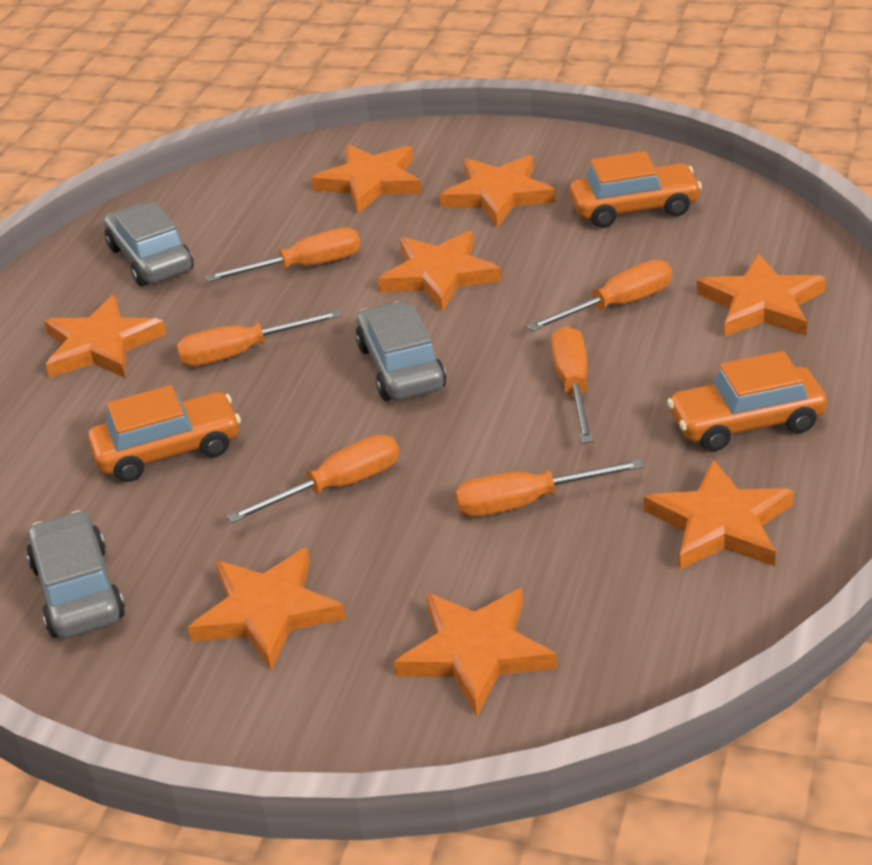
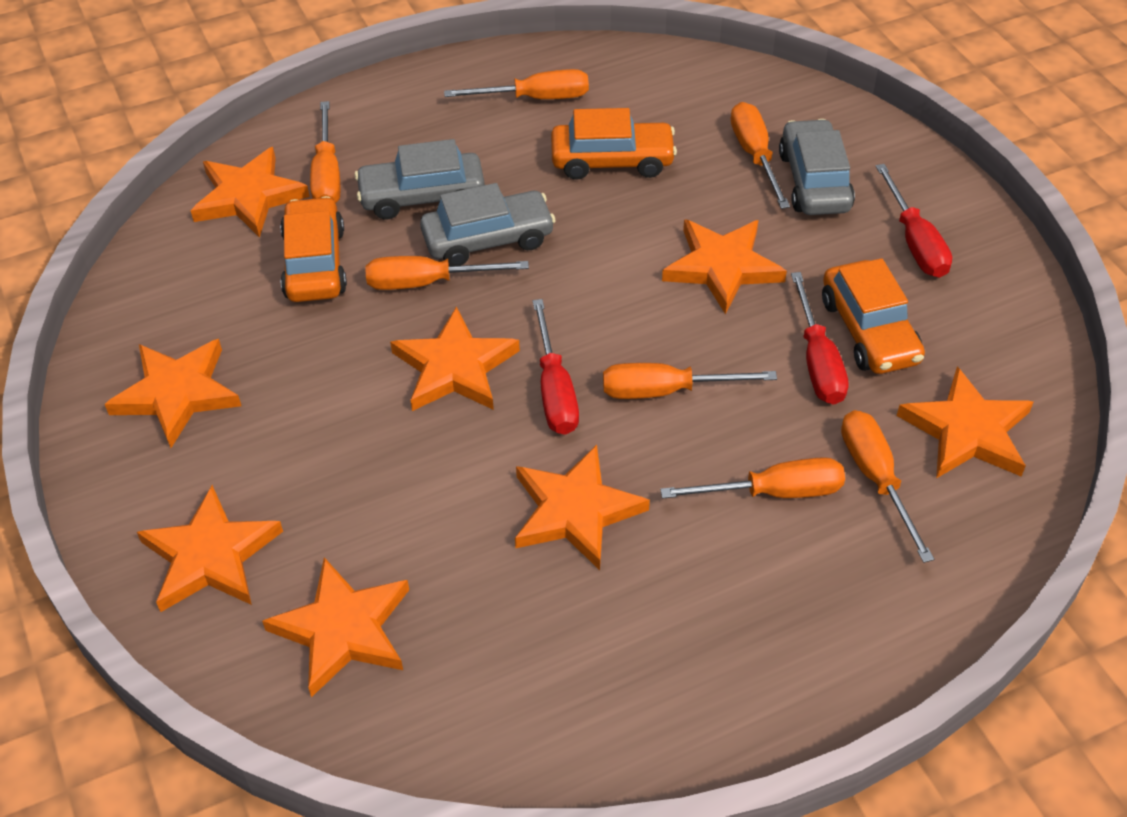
orange screwdriver: [176,310,342,366] [206,228,361,282] [227,435,399,523] [455,459,644,517] [527,260,672,332] [551,326,593,443] = 6 -> [310,101,340,203] [365,256,529,290] [444,69,589,99] [603,363,777,399] [660,457,845,499] [731,102,790,209] [841,410,934,563] = 7
red screwdriver: none = 0 -> [532,299,579,435] [791,272,849,405] [876,164,952,278] = 3

